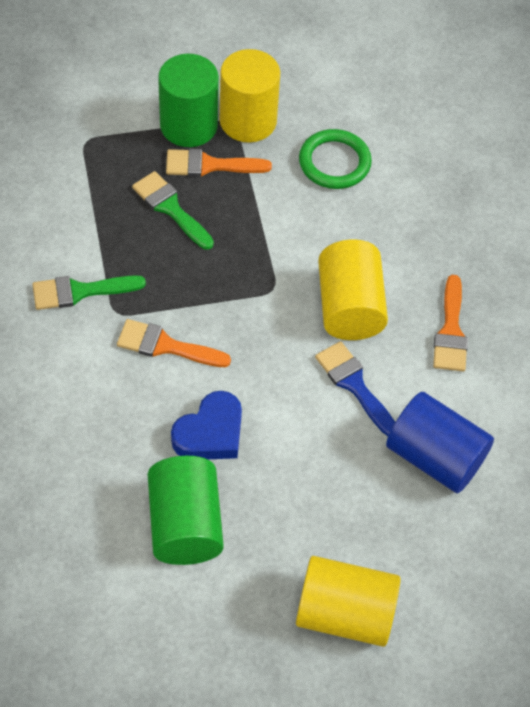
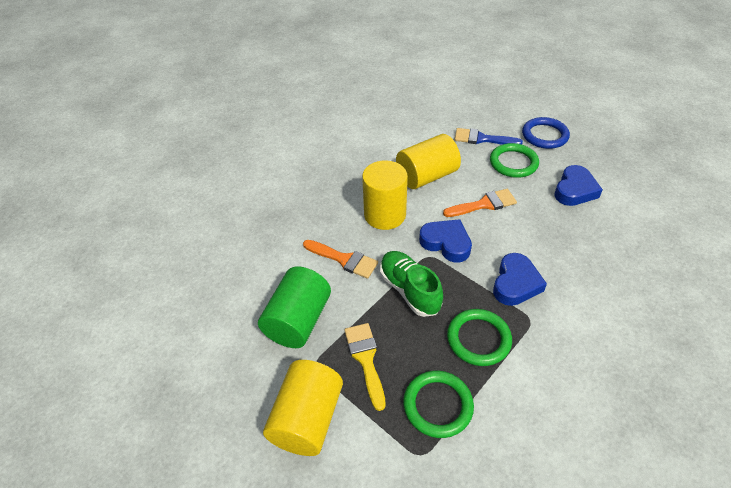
blue cylinder: [386,392,494,493] = 1 -> none = 0
blue heart: [171,391,242,459] = 1 -> [419,219,472,262] [493,253,547,306] [554,165,603,206] = 3
blue ring: none = 0 -> [522,117,570,149] = 1
green brush: [32,275,146,310] [132,171,214,250] = 2 -> none = 0
green cylinder: [147,456,224,565] [158,54,219,147] = 2 -> [258,266,331,348] = 1
green ring: [299,129,372,189] = 1 -> [403,370,474,438] [447,309,512,366] [490,143,539,178] = 3
green shoe: none = 0 -> [380,251,443,317] = 1
orange brush: [117,319,231,367] [166,149,272,177] [433,275,468,371] = 3 -> [303,240,378,279] [443,189,517,217] = 2
yellow brush: none = 0 -> [344,323,386,411] = 1

